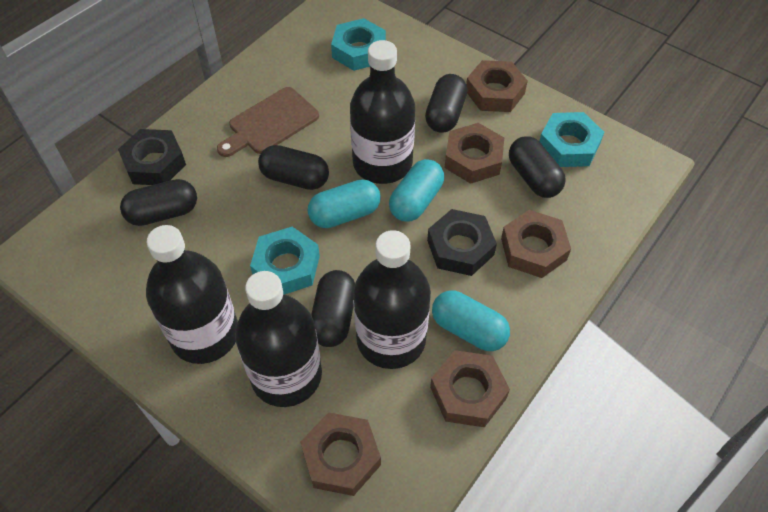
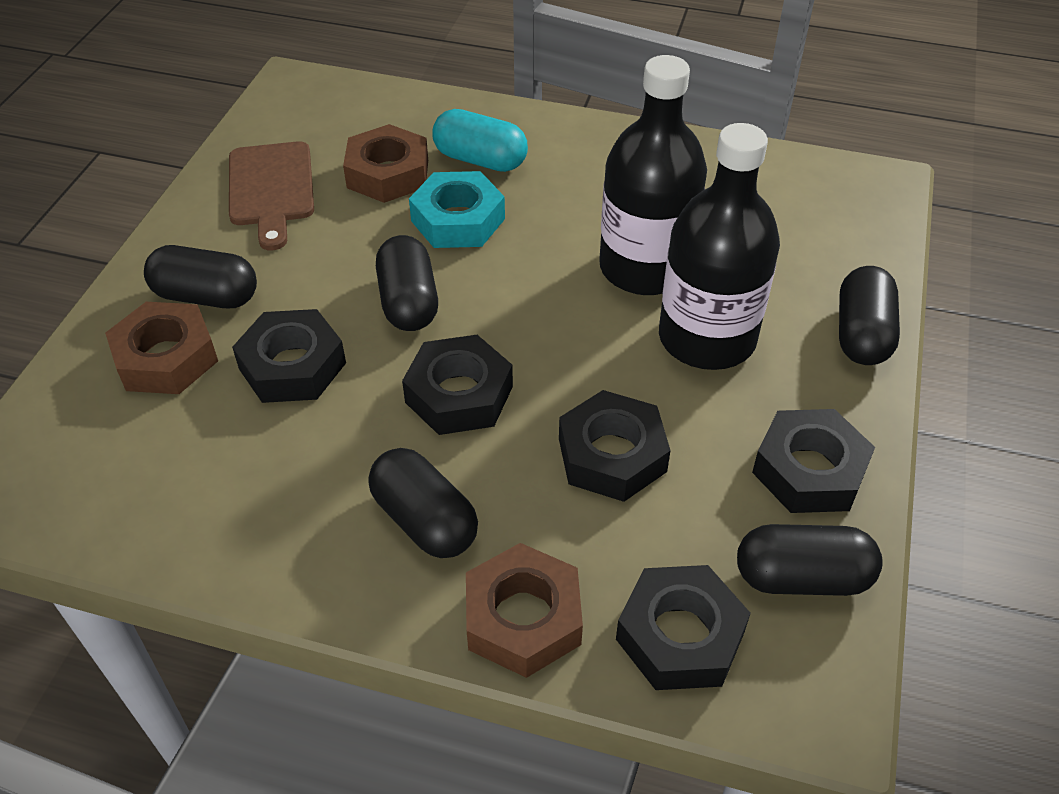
black bottle: [146,225,238,364] [235,271,322,407] [350,40,415,184] [353,230,431,369] = 4 -> [599,55,707,295] [659,123,780,370] = 2
black nut: [118,129,186,185] [427,209,497,276] = 2 -> [232,309,346,403] [402,335,513,435] [559,390,671,502] [616,565,750,690] [752,409,875,513] = 5
brown nut: [300,412,381,496] [430,350,510,427] [445,123,504,184] [466,60,528,112] [501,210,571,278] = 5 -> [105,302,218,394] [343,124,428,203] [466,543,583,678] = 3
turquoise capsule: [308,179,381,228] [389,159,444,222] [432,290,510,351] = 3 -> [432,109,528,172] = 1
turquoise nut: [250,227,320,295] [331,18,386,71] [539,112,604,167] = 3 -> [409,171,505,248] = 1

